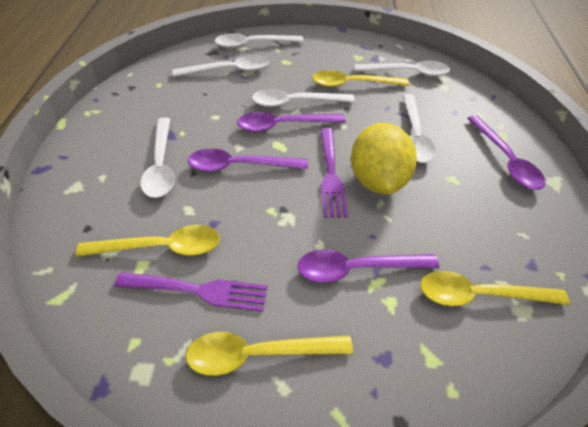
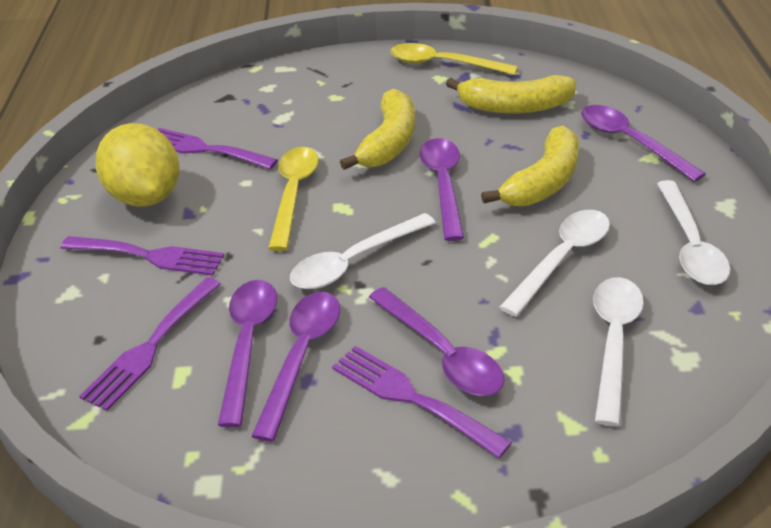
purple fork: [114,272,268,312] [320,128,348,218] = 2 -> [61,236,225,276] [79,277,221,411] [157,128,278,169] [332,346,512,458] = 4
purple spoon: [188,148,308,172] [237,112,346,132] [297,249,439,283] [467,115,545,190] = 4 -> [218,280,277,427] [251,292,340,442] [369,287,505,396] [420,138,464,241] [581,105,706,182] = 5
white spoon: [140,118,175,198] [172,55,269,77] [215,33,304,48] [252,89,355,107] [355,61,450,77] [403,94,436,163] = 6 -> [290,213,436,289] [499,210,610,317] [593,277,644,426] [657,180,730,285] = 4
yellow banana: none = 0 -> [340,89,415,170] [446,75,576,113] [481,126,579,206] = 3
yellow spoon: [76,225,220,257] [186,332,353,376] [312,70,409,87] [420,271,570,306] = 4 -> [268,147,319,251] [390,43,518,75] = 2

